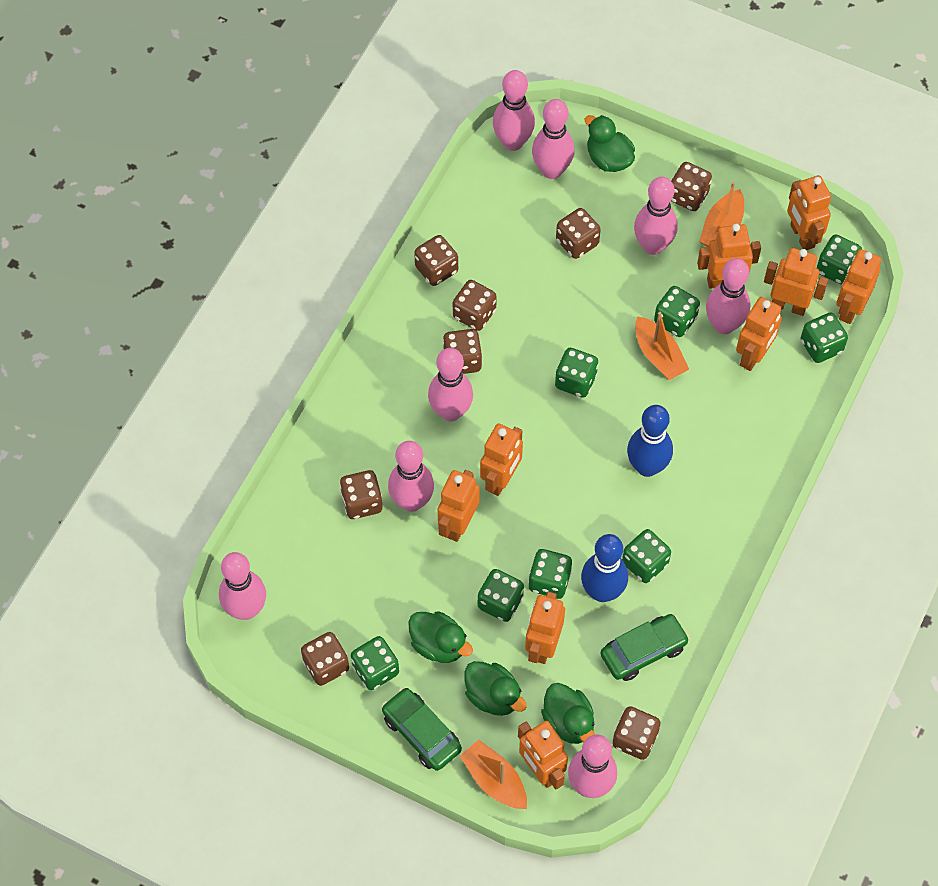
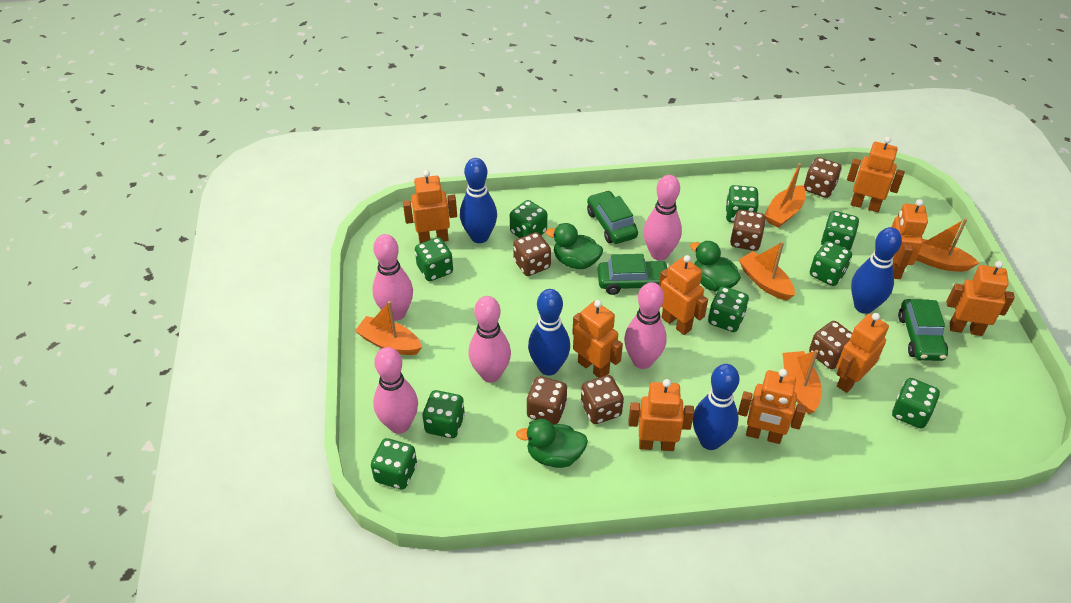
blue bowling pin: [581,534,628,602] [627,405,673,477] = 2 -> [460,158,497,243] [528,289,570,376] [693,364,739,450] [851,227,902,314] = 4
brown dice: [301,632,349,686] [340,470,382,519] [414,235,458,286] [443,329,482,374] [453,280,497,331] [556,208,601,259] [612,706,661,760] [671,162,712,211] = 8 -> [513,232,551,276] [526,376,567,425] [581,375,624,424] [730,210,766,251] [804,157,842,198] [809,321,852,369] = 6
green car: [382,687,462,771] [600,614,690,681] = 2 -> [587,190,638,244] [598,254,669,295] [898,299,948,361] = 3
green dice: [351,636,399,690] [478,569,524,622] [528,549,572,599] [555,348,598,398] [622,529,671,583] [654,286,700,337] [801,313,848,363] [817,234,862,285] = 8 -> [371,438,417,489] [415,237,453,281] [422,390,465,438] [510,200,547,238] [708,286,749,332] [726,185,759,222] [810,241,852,286] [821,211,859,250] [892,378,940,428] = 9
green duck: [408,611,473,663] [464,661,527,716] [541,683,595,744] [585,115,635,172] = 4 -> [516,419,588,468] [546,223,603,269] [690,241,741,292] = 3
orange boat: [460,739,527,809] [635,312,689,380] [699,182,744,247] = 3 -> [355,301,422,355] [739,241,795,301] [764,163,806,228] [782,350,821,414] [916,218,979,272] = 5
pink bowling pin: [219,552,266,620] [388,441,434,512] [428,348,473,421] [493,70,535,151] [532,99,575,179] [568,735,617,798] [634,177,678,255] [706,258,751,334] = 8 -> [372,234,413,321] [373,347,418,434] [468,296,511,383] [624,282,667,369] [643,175,682,261] = 5

